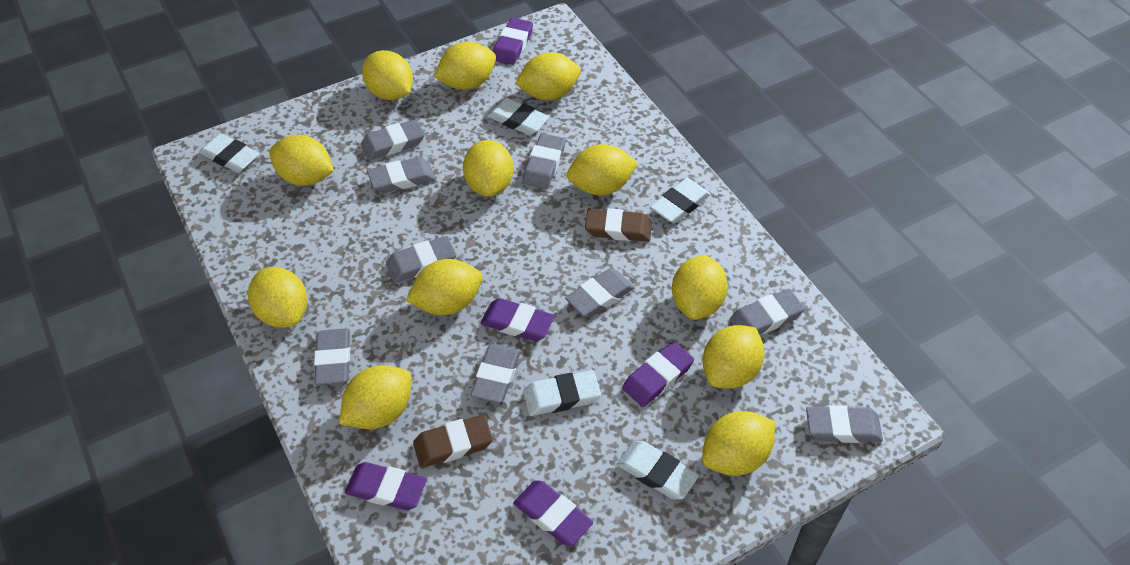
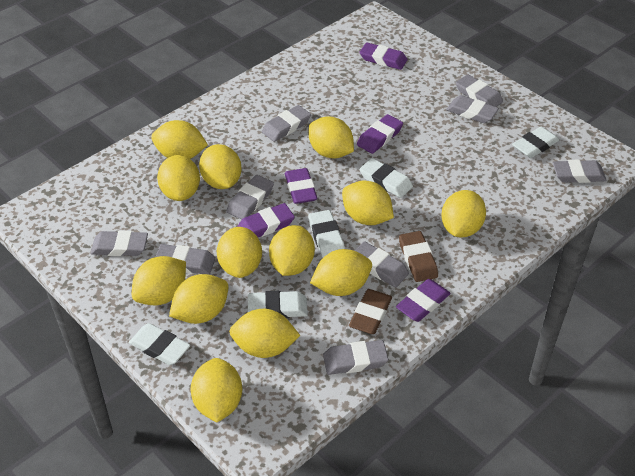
yellow lemon: [248,267,307,328] [269,135,334,186] [339,365,412,429] [362,50,413,100] [406,259,482,315] [434,42,496,90] [463,140,514,197] [515,52,580,100] [567,144,638,196] [672,255,728,320] [702,411,775,476] [703,325,765,389] = 12 -> [132,256,186,305] [151,120,208,159] [157,155,200,201] [169,274,229,324] [190,358,242,422] [199,144,241,189] [217,227,262,278] [229,309,300,358] [269,225,315,276] [309,116,354,158] [310,249,372,296] [342,181,394,225] [441,190,486,237] = 13

